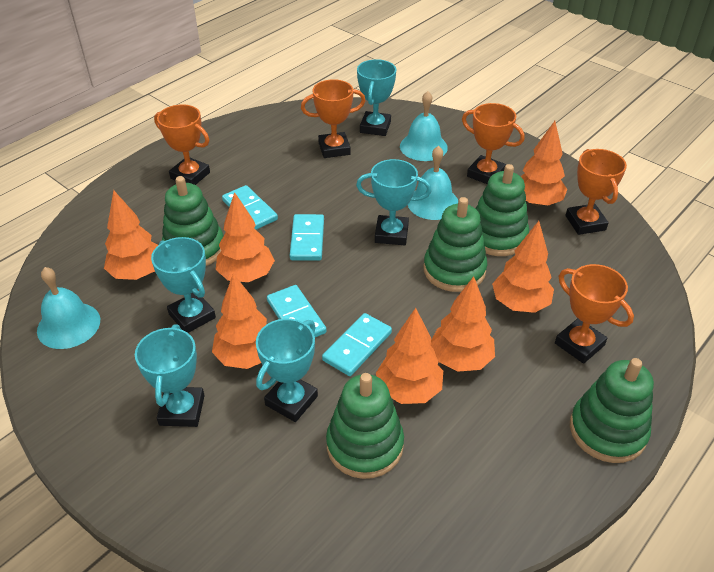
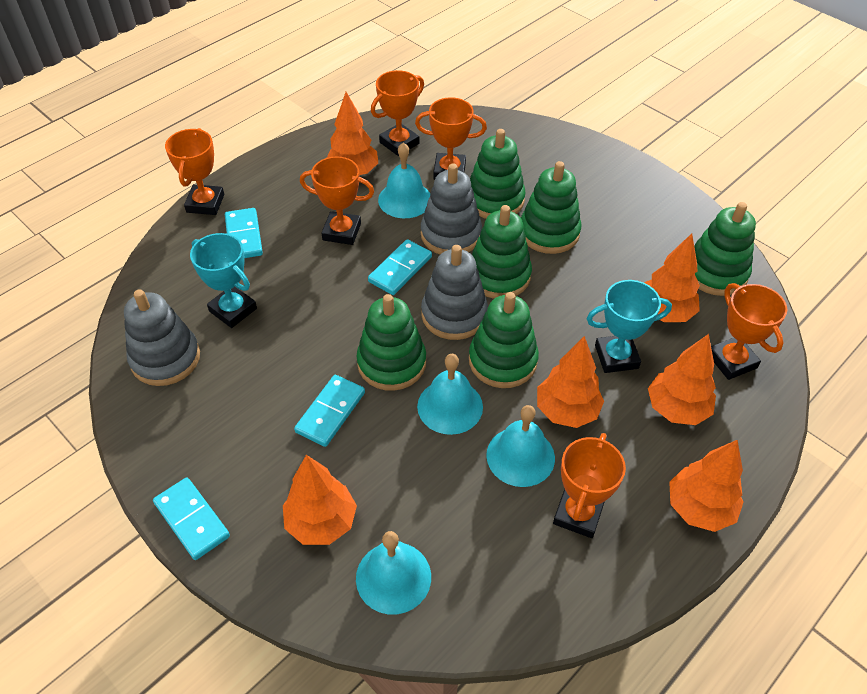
green stacking toy: [162,176,223,266] [326,373,404,479] [423,197,487,292] [475,164,529,256] [570,358,654,463] = 5 -> [356,294,426,391] [469,292,539,388] [470,129,526,219] [472,205,532,299] [521,161,581,254] [694,202,756,296] = 6
grey stacking toy: none = 0 -> [124,289,200,386] [421,164,482,254] [421,245,488,340] = 3
orange tree: [104,190,158,280] [212,274,267,369] [216,192,275,282] [376,308,443,404] [431,276,495,372] [492,221,554,313] [521,121,567,206] = 7 -> [283,455,357,545] [327,92,378,175] [537,336,604,428] [645,233,700,322] [648,334,716,425] [669,440,744,532] = 6
orange trophy: [154,104,210,185] [301,79,366,158] [462,103,525,184] [555,264,634,364] [566,149,627,235] = 5 -> [165,128,224,215] [300,156,374,245] [371,70,424,156] [415,97,487,180] [553,433,626,538] [711,283,787,380] = 6
turquoise bell: [37,267,100,349] [400,91,448,161] [408,146,458,220] = 3 -> [356,531,431,615] [378,143,430,218] [417,354,483,435] [486,405,555,487] = 4
turquoise trophy: [135,324,205,427] [151,237,216,333] [256,319,318,422] [356,159,432,245] [357,59,396,136] = 5 -> [190,233,257,328] [587,280,672,373] = 2

